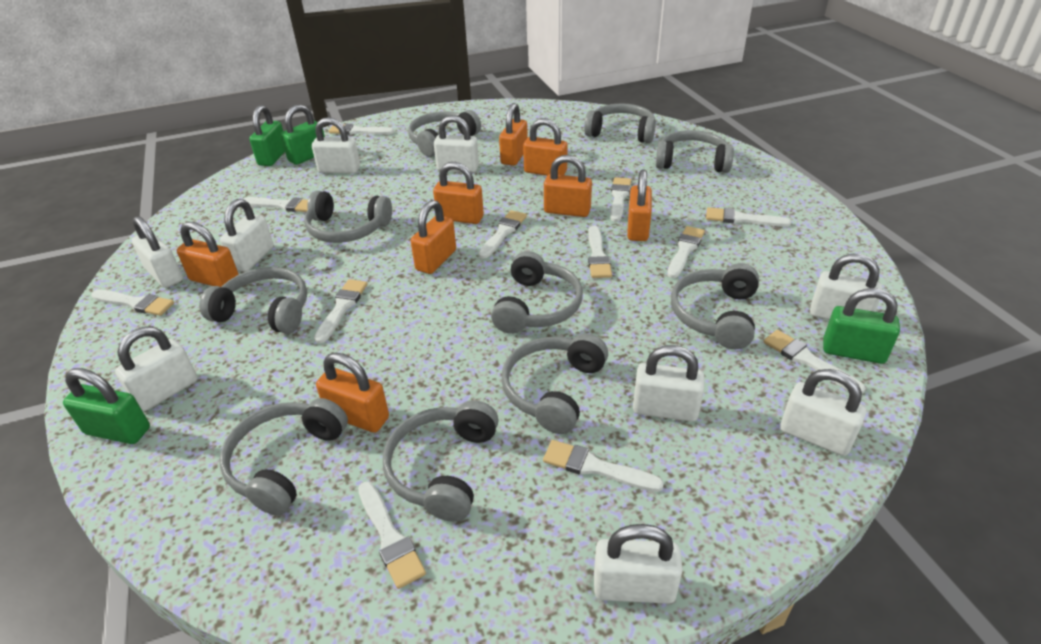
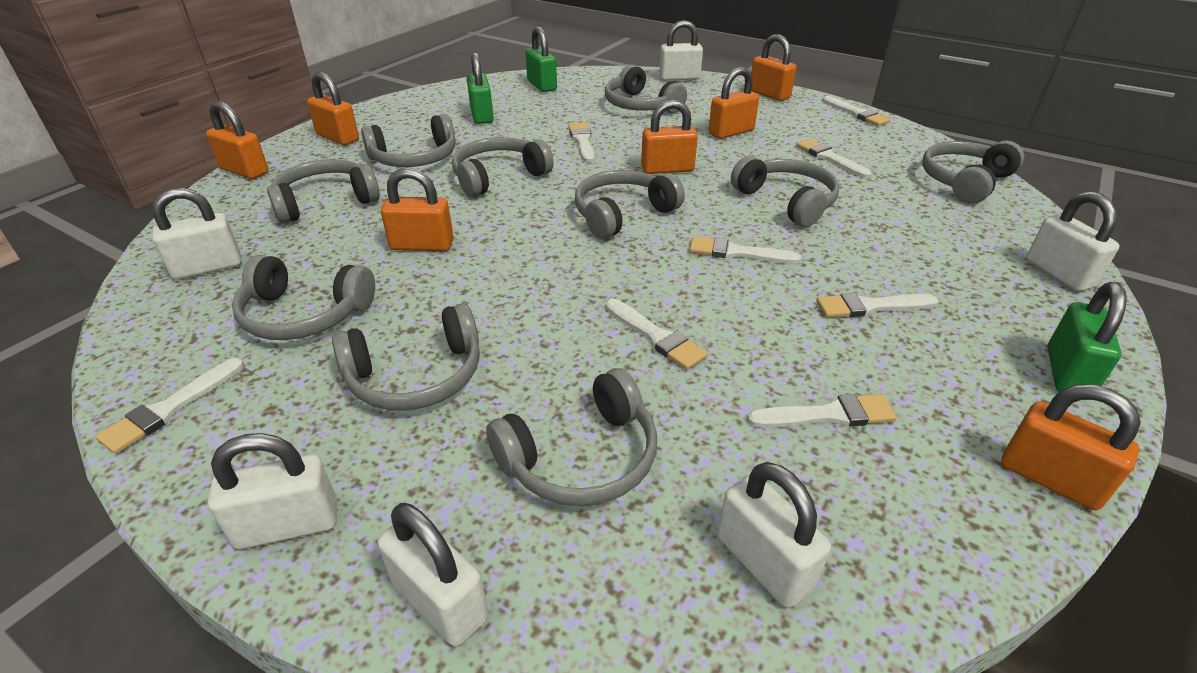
green padlock: [63,368,150,444] [249,105,285,166] [281,104,325,165] [823,288,900,364] = 4 -> [467,52,493,124] [525,26,557,92] [1047,282,1127,392] = 3
orange padlock: [177,222,239,287] [316,353,389,433] [411,200,456,274] [433,162,484,224] [499,103,528,166] [523,118,568,176] [544,155,592,217] [627,170,652,241] = 8 -> [206,101,268,179] [307,72,359,145] [381,168,454,251] [641,99,698,174] [709,67,759,139] [751,34,796,101] [1001,384,1141,510] = 7
white brush: [91,290,174,316] [243,197,308,212] [314,279,367,344] [329,124,394,135] [358,482,426,589] [479,210,527,259] [543,440,664,492] [588,226,612,278] [610,177,631,222] [667,226,705,278] [706,207,791,227] [764,330,866,394] = 12 -> [96,358,244,454] [568,122,595,163] [606,299,707,370] [689,236,801,264] [747,394,897,428] [796,139,872,178] [816,293,938,317] [823,96,891,126] = 8
white padlock: [115,327,198,411] [132,216,183,288] [220,199,273,272] [312,117,360,173] [434,115,479,173] [594,524,683,604] [633,345,705,422] [780,369,866,456] [810,254,882,320] = 9 -> [152,188,241,280] [208,433,337,549] [377,503,489,647] [659,20,703,81] [717,462,831,608] [1027,191,1119,291] = 6

